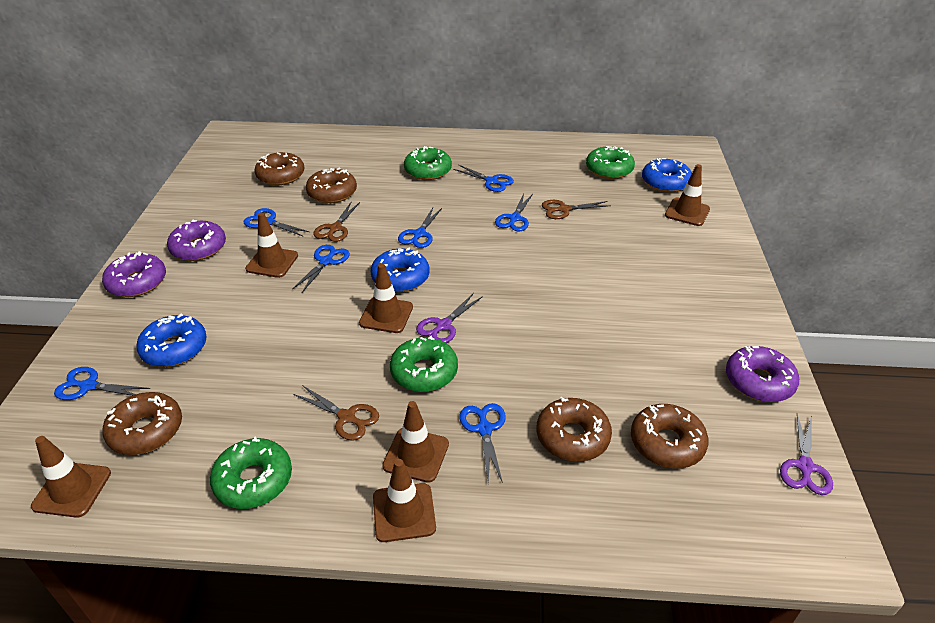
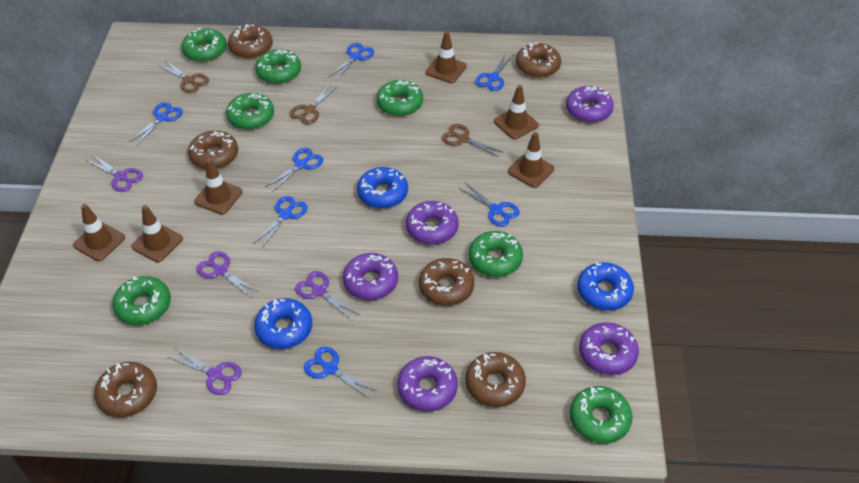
brown donut: [102,392,182,455] [254,152,304,185] [306,167,357,203] [537,397,612,462] [631,404,709,468] = 5 -> [94,362,157,418] [188,130,238,169] [228,24,273,59] [419,258,474,306] [465,352,526,407] [516,43,561,78] = 6
green donut: [210,436,292,509] [390,335,458,392] [404,146,452,180] [586,146,635,179] = 4 -> [112,276,171,325] [181,28,227,62] [226,93,274,130] [255,49,301,84] [376,80,423,116] [469,231,523,277] [570,386,633,444] = 7
purple donut: [102,251,166,297] [167,219,226,261] [726,346,799,402] = 3 -> [343,253,398,300] [397,356,458,412] [406,201,459,245] [566,86,614,123] [579,322,639,375] = 5
purple scissors: [416,293,483,343] [780,414,833,495] = 2 -> [87,154,143,192] [169,349,242,395] [196,251,259,297] [295,271,359,321] = 4

